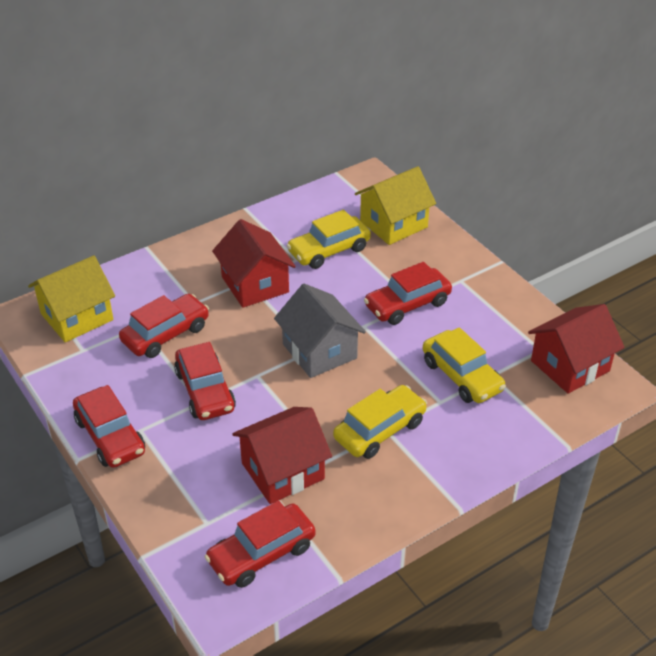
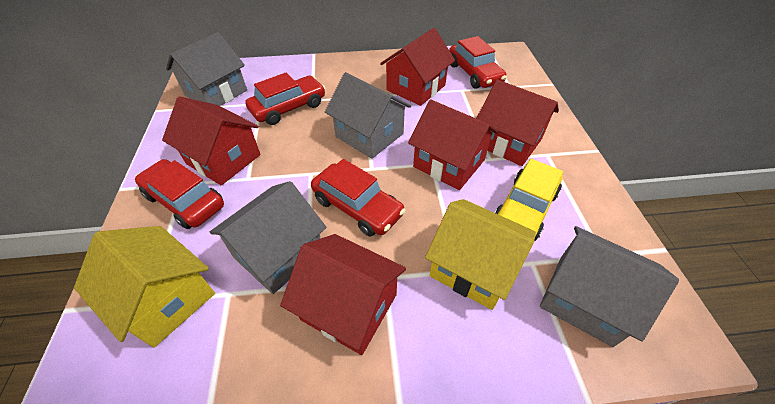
grey house: [274,283,366,378] = 1 -> [166,32,247,106] [210,181,326,294] [325,72,411,159] [540,226,679,347] = 4
red car: [73,385,145,468] [119,294,209,358] [174,342,236,420] [204,500,316,588] [364,262,452,325] = 5 -> [135,159,224,229] [245,73,325,125] [311,159,406,237] [449,36,507,89] = 4
red house: [212,219,296,308] [232,407,332,504] [528,304,625,394] = 3 -> [162,96,261,185] [280,234,406,355] [380,28,455,106] [408,100,498,190] [476,80,559,166] = 5
yellow car: [287,210,371,269] [333,385,427,459] [423,327,506,403] = 3 -> [494,159,563,241] = 1

